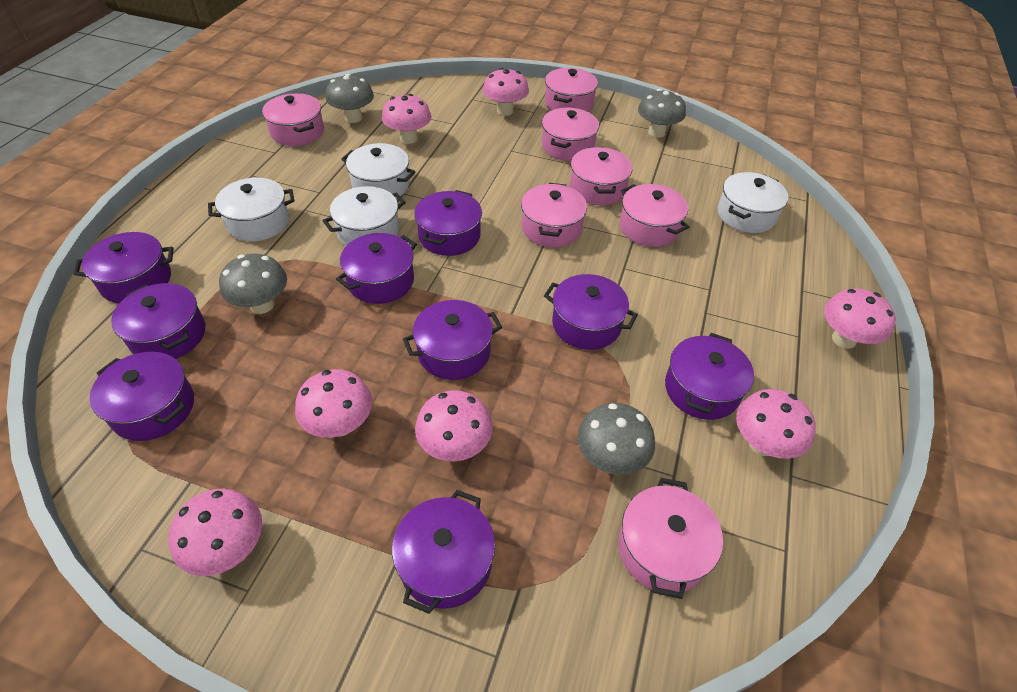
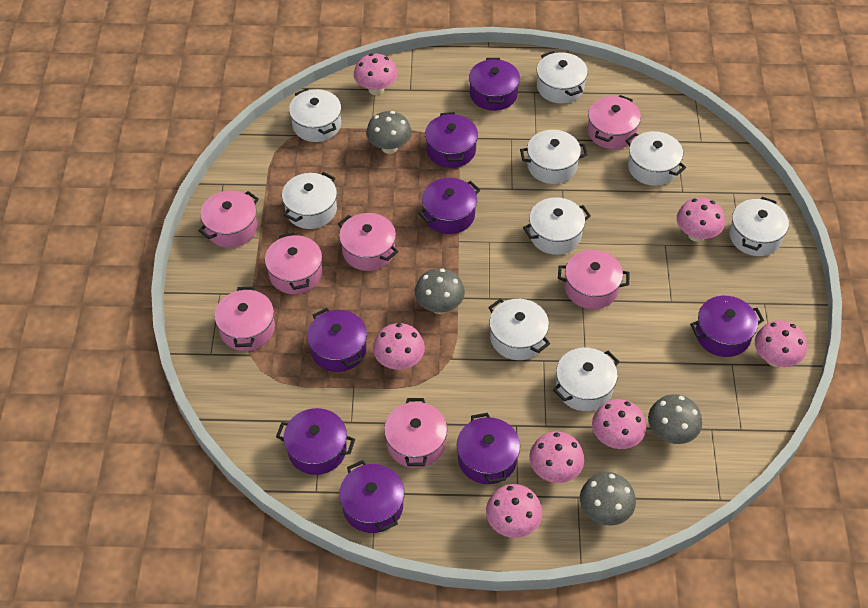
purple pot: [74,232,174,304] [89,352,194,441] [111,283,205,359] [336,233,417,304] [392,490,495,614] [403,300,502,380] [414,190,482,256] [544,274,638,350] [665,333,754,420] = 9 -> [276,408,355,475] [307,308,367,372] [339,460,405,533] [418,178,480,234] [425,112,478,168] [457,413,520,484] [469,58,520,111] [690,296,764,357] = 8
white pot: [208,178,294,241] [323,186,406,246] [341,143,415,198] [718,172,788,233] = 4 -> [282,172,337,229] [289,88,341,142] [488,299,550,360] [520,130,588,184] [523,197,591,255] [537,51,588,104] [553,348,620,411] [626,131,686,186] [729,197,789,256] = 9

